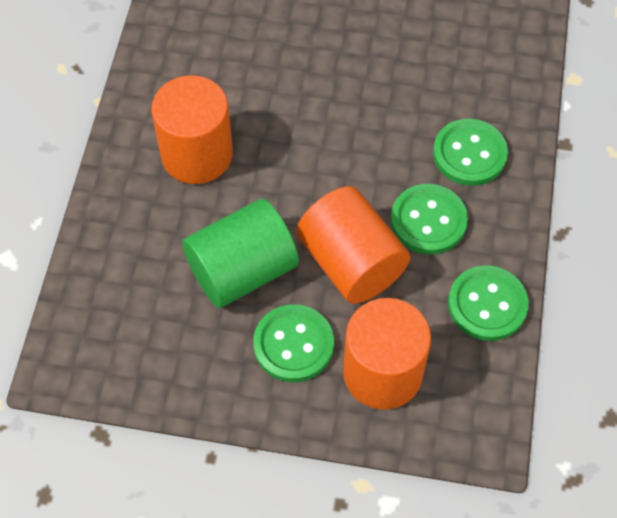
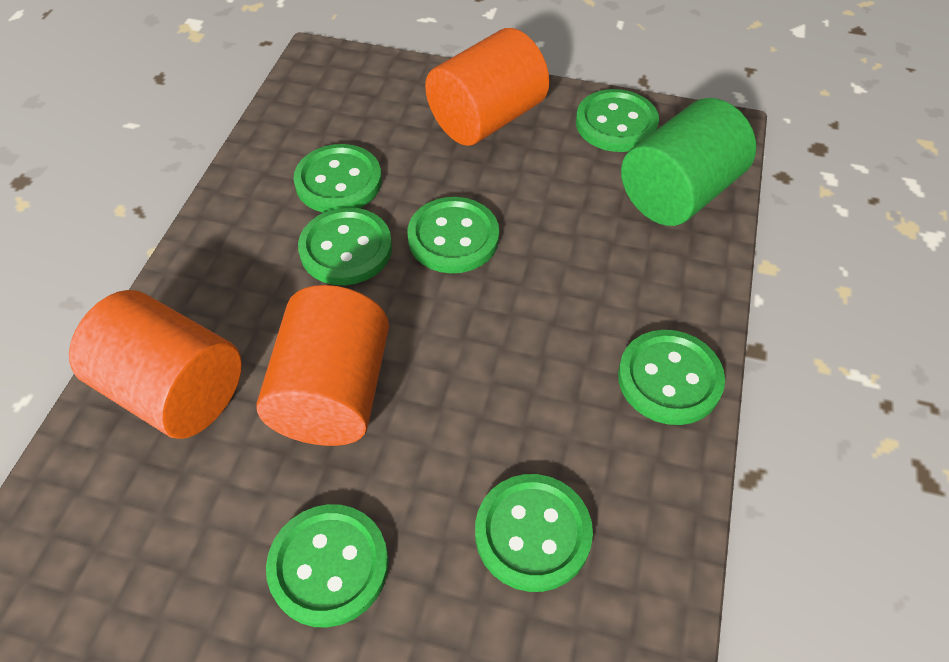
green button: [253,304,334,382] [391,184,468,254] [433,119,508,186] [448,265,529,341] = 4 -> [266,504,389,628] [293,144,382,213] [298,207,392,285] [408,197,499,273] [475,474,593,592] [576,89,659,152] [618,330,725,425] = 7

